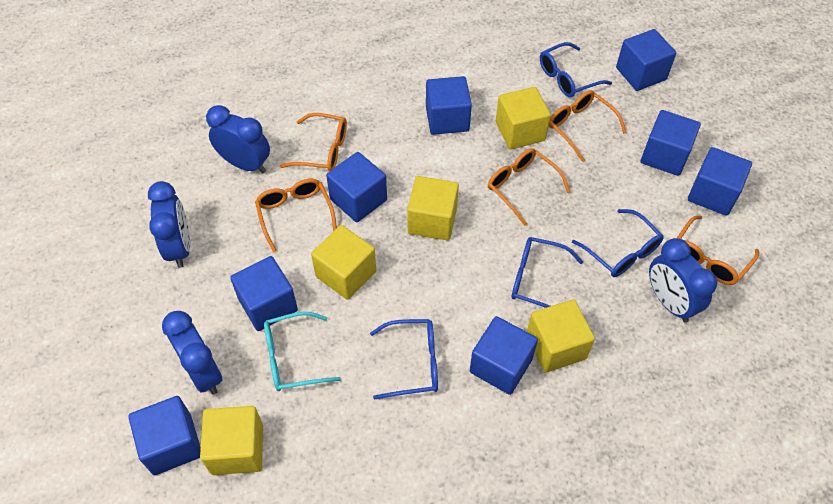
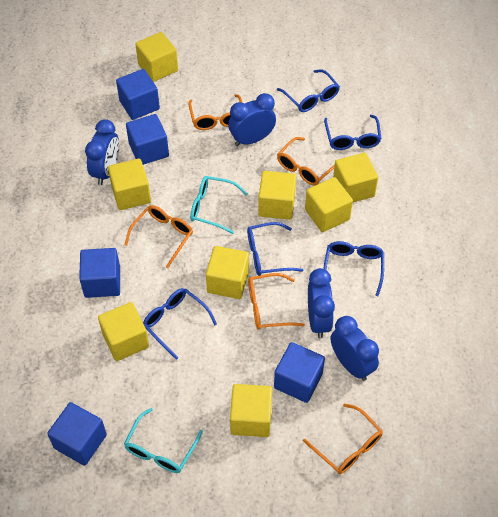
blue cube: [128,396,201,475] [230,256,298,331] [326,152,387,222] [426,76,472,135] [470,316,538,395] [616,29,676,91] [641,110,701,176] [688,147,752,216] = 8 -> [47,402,107,466] [79,248,120,298] [116,69,160,120] [126,114,169,165] [274,342,325,403] = 5
blue glasses: [370,319,438,400] [511,237,583,308] [540,42,612,97] [572,209,664,277] = 4 -> [143,288,217,360] [247,222,303,276] [277,69,340,112] [323,241,384,296] [324,115,382,150] = 5
turquoise glasses: [264,312,341,391] = 1 -> [124,408,203,473] [190,176,248,234] = 2
yellow cube: [200,406,263,475] [311,225,376,300] [407,176,459,241] [496,87,551,149] [527,299,595,373] = 5 -> [98,302,149,361] [108,158,151,210] [135,32,178,82] [206,246,249,299] [230,384,272,437] [258,171,296,220] [305,177,353,232] [333,153,378,203] = 8

